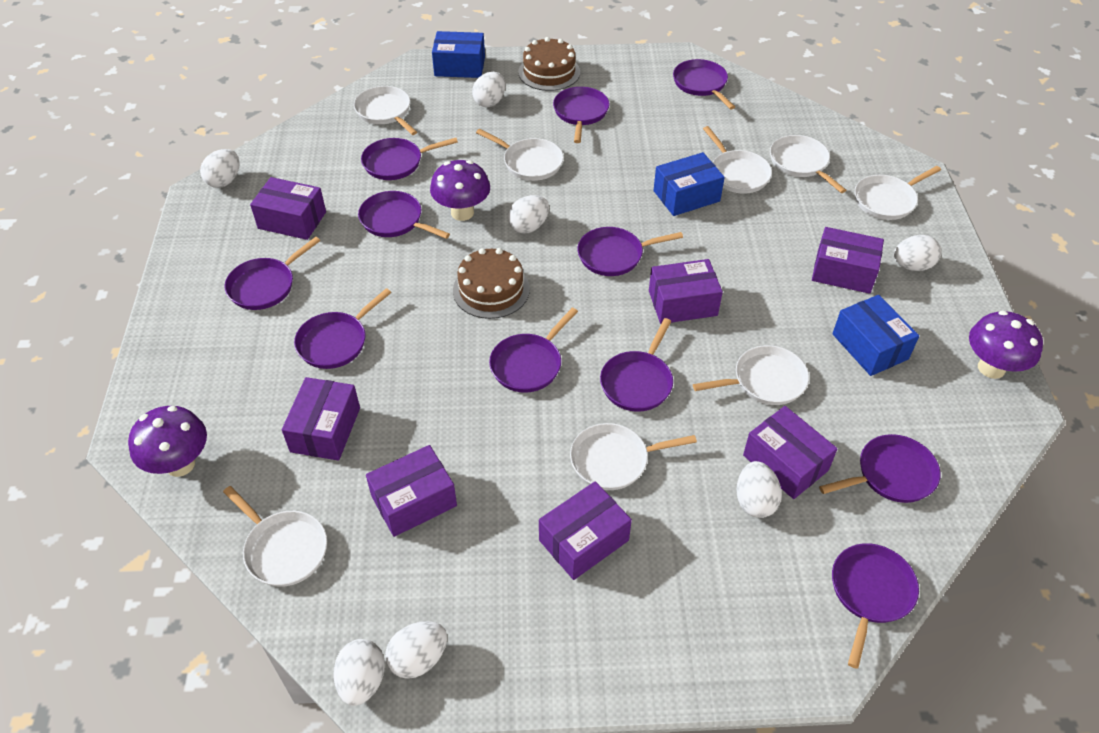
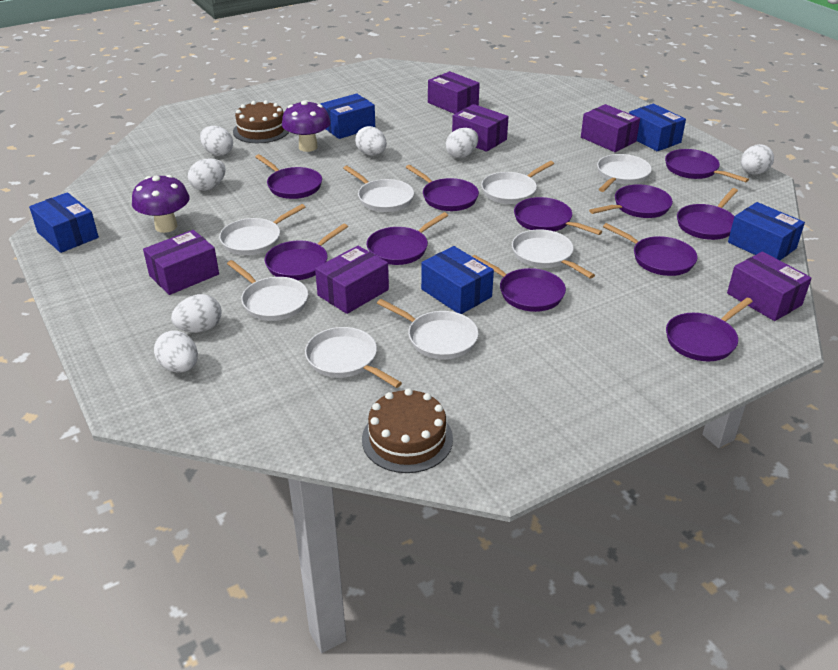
blue box: [432,31,485,78] [653,152,725,216] [832,295,919,376] = 3 -> [29,192,99,253] [321,93,375,139] [421,246,494,314] [629,104,686,151] [728,202,805,260] = 5
purple box: [250,177,326,240] [282,377,360,461] [366,445,457,537] [539,481,632,580] [649,259,723,324] [743,406,838,499] [812,227,884,294] = 7 -> [143,230,219,295] [315,246,389,314] [428,71,480,114] [452,104,509,152] [581,104,640,152] [727,252,812,321] = 6
purple mushroom: [128,406,207,477] [430,160,490,221] [969,311,1043,379] = 3 -> [132,175,189,233] [282,100,330,152] = 2

